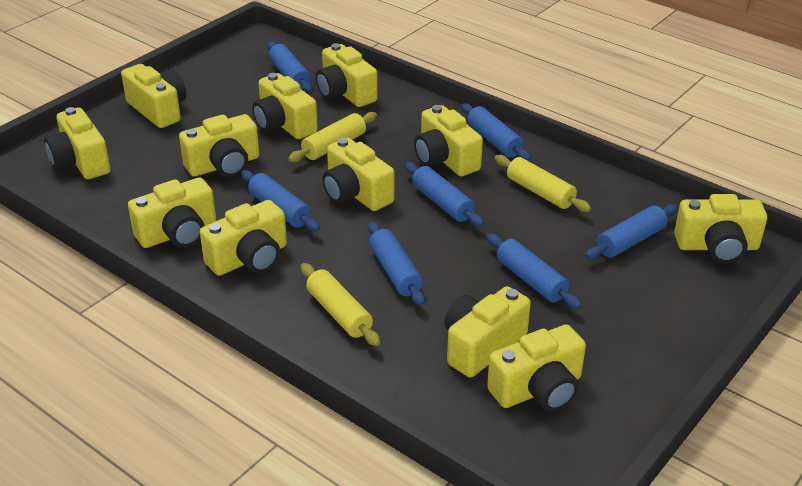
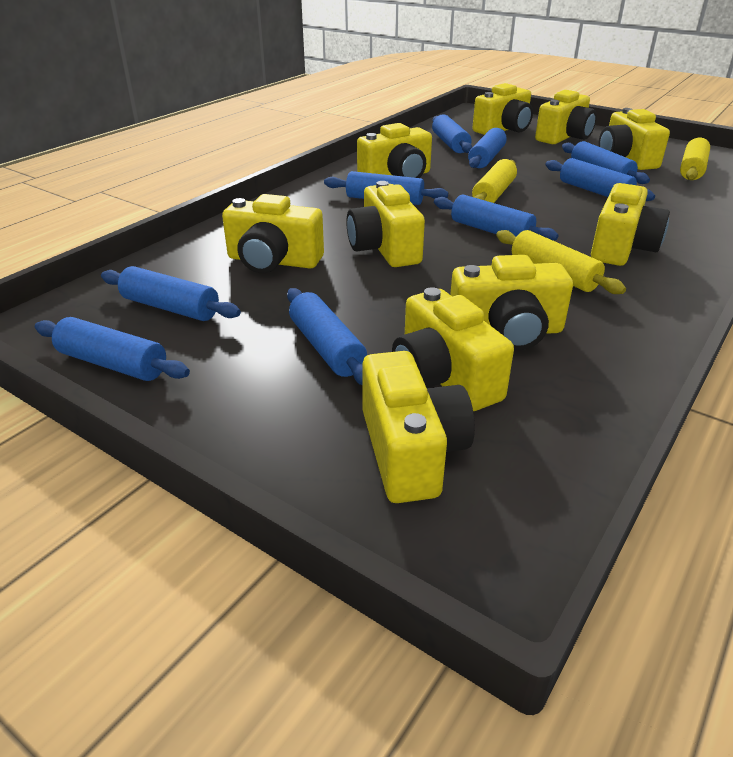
blue rolling pin: [241,170,320,231] [268,42,312,93] [368,221,425,306] [405,162,484,227] [461,103,531,161] [487,233,582,309] [585,204,678,259] = 7 -> [35,317,190,381] [101,266,241,321] [287,288,367,385] [324,171,448,205] [432,114,472,153] [434,195,559,241] [468,128,507,168] [545,158,655,201] [562,141,650,184] = 9
yellow camera: [44,107,111,179] [121,64,187,128] [128,177,216,248] [179,114,259,177] [200,200,287,276] [252,73,318,139] [316,43,378,107] [322,138,394,211] [414,105,483,176] [444,286,531,378] [487,324,586,411] [674,194,767,263] = 12 -> [222,194,324,273] [346,181,425,267] [357,123,432,178] [362,351,475,503] [392,287,514,411] [450,255,573,351] [472,83,533,135] [535,90,597,144] [591,183,670,266] [599,108,670,170] = 10

